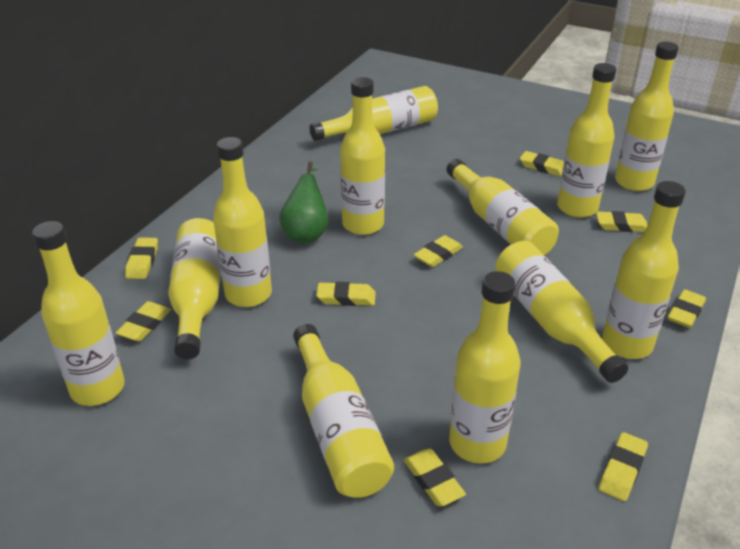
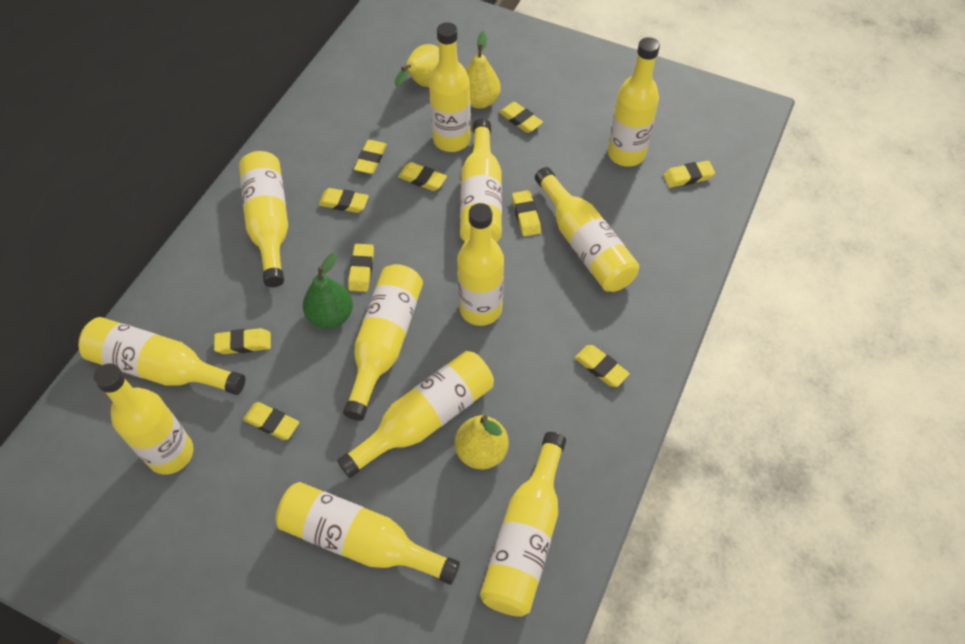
yellow eraser: [116,301,171,342] [125,237,158,279] [316,282,376,306] [404,448,466,506] [414,235,463,267] [520,151,564,177] [596,211,647,232] [599,432,648,501] [668,289,706,328] = 9 -> [214,328,271,354] [243,402,299,440] [319,188,369,213] [348,244,374,292] [354,140,387,174] [398,162,447,191] [499,102,543,133] [512,190,541,236] [575,345,630,387] [663,161,715,188] = 10
yellow pear: none = 0 -> [395,44,439,87] [455,415,509,469] [466,31,501,109] = 3

